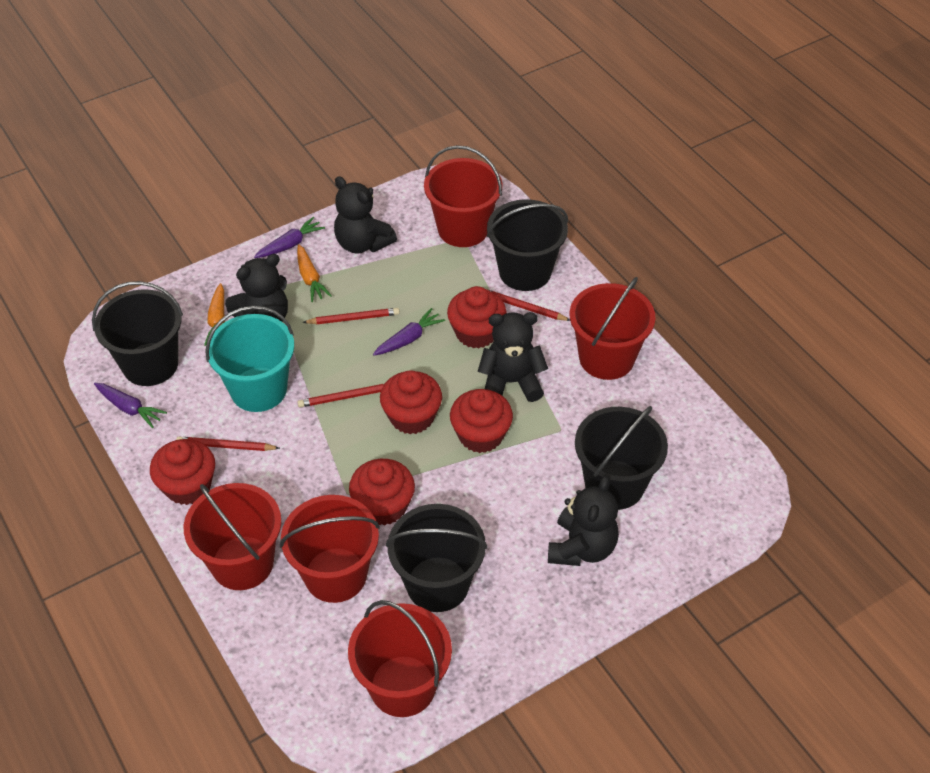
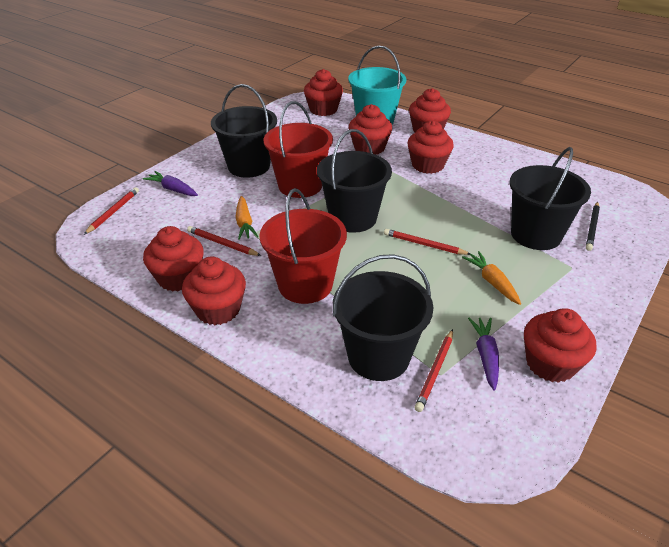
black pencil: none = 0 -> [586,202,600,251] = 1
black teddy bear: [225,254,288,322] [334,176,397,253] [478,312,548,402] [548,476,619,566] = 4 -> none = 0
purple carrot: [94,383,167,428] [254,217,325,258] [373,308,445,355] = 3 -> [143,171,198,196] [468,317,499,391] = 2
red bucket: [184,483,281,590] [280,495,380,603] [348,600,452,717] [424,145,502,247] [570,277,656,380] = 5 -> [259,188,347,304] [263,101,333,198] = 2
red cupcake: [150,439,215,505] [349,459,415,526] [380,371,442,434] [447,286,506,348] [450,389,513,453] = 5 -> [143,226,204,292] [182,256,246,325] [304,69,343,116] [349,104,392,155] [407,120,454,174] [409,88,451,133] [524,308,596,383] = 7

